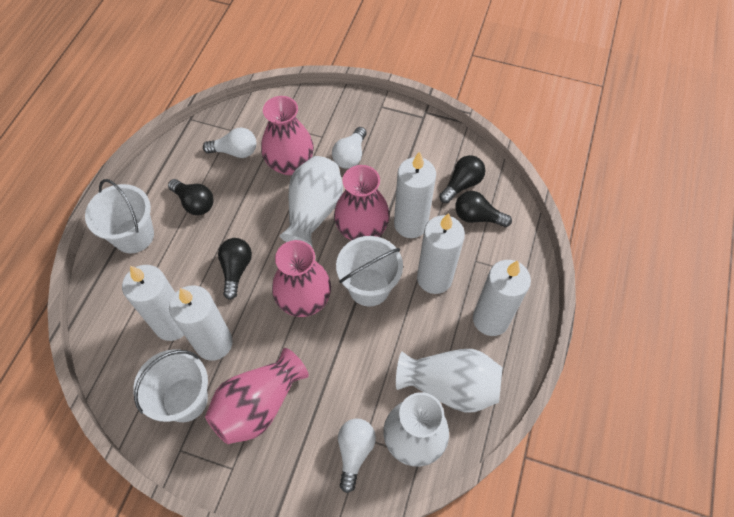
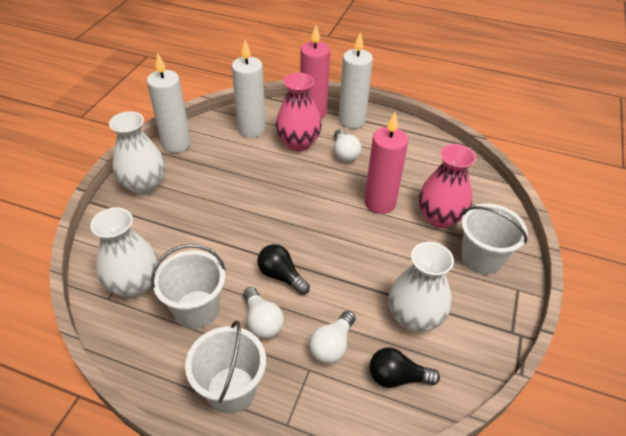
black light bulb: [168,179,214,215] [218,238,252,300] [439,155,485,203] [455,191,512,227] = 4 -> [257,244,310,295] [369,347,440,388] = 2
pink candle: none = 0 -> [300,25,330,119] [364,112,409,214] = 2
pink vase: [205,348,309,444] [261,96,314,175] [272,240,331,317] [334,165,390,241] = 4 -> [276,73,322,151] [419,144,476,228] = 2
white candle: [122,265,184,341] [169,285,233,361] [394,151,436,238] [417,213,465,294] [473,260,531,336] = 5 -> [147,52,191,153] [232,40,266,138] [339,32,373,129] = 3

